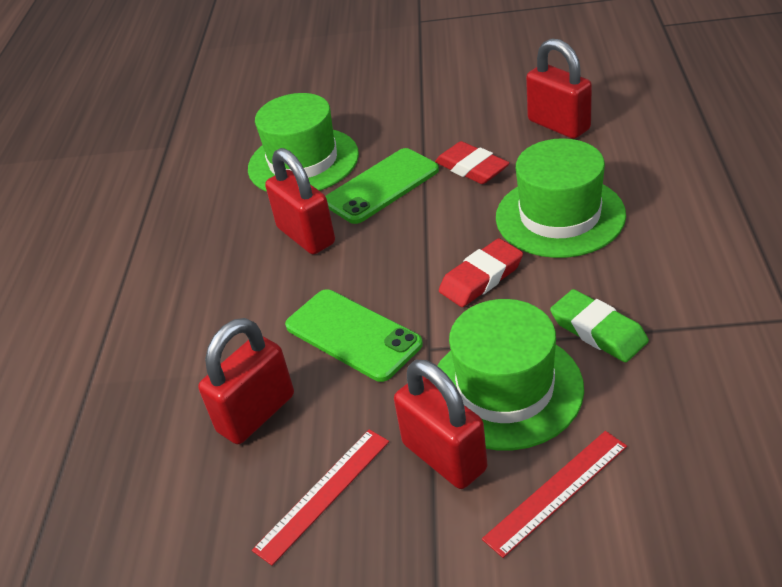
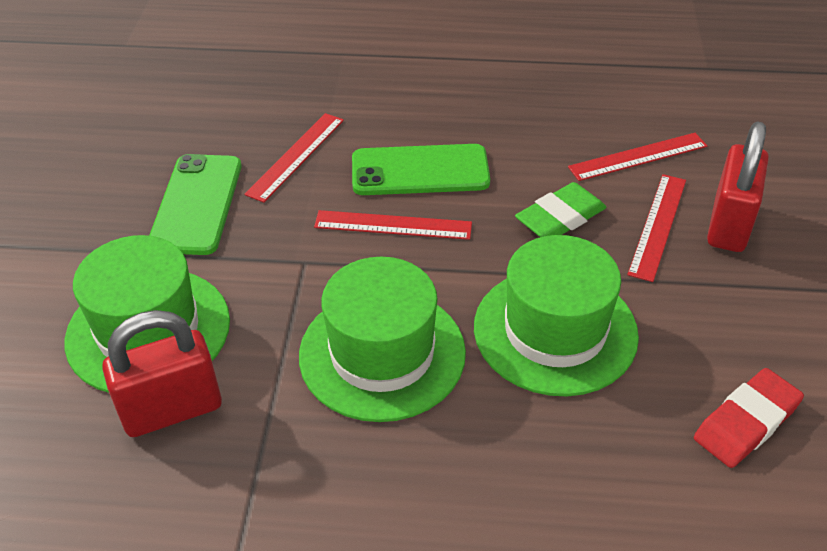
red eraser: [435,141,509,184] [439,238,523,307] = 2 -> [694,368,804,468] = 1
red padlock: [198,318,294,444] [265,148,335,254] [394,360,488,489] [526,38,592,139] = 4 -> [102,310,222,437] [707,121,769,252] = 2
red ruler: [252,429,389,566] [482,431,627,558] = 2 -> [244,113,344,203] [314,210,472,240] [568,133,707,181] [627,174,686,282] = 4

